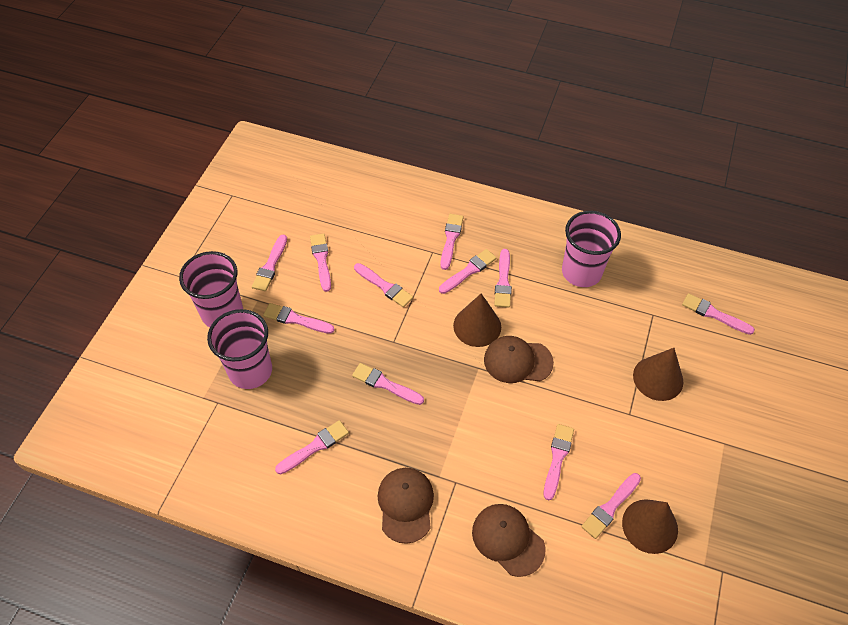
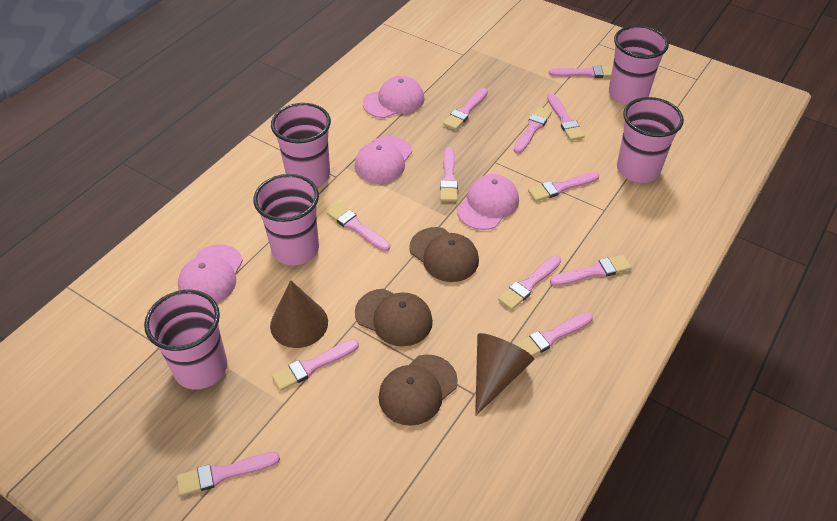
brown cone: [453,294,501,347] [622,499,678,554] [633,348,683,401] = 3 -> [270,280,328,348] [475,333,534,416] = 2
pink cap: none = 0 -> [178,244,243,303] [355,136,412,183] [363,76,425,118] [457,174,519,230] = 4
pink cup: [179,251,243,327] [207,309,272,389] [562,211,621,287] = 3 -> [144,290,227,390] [253,174,319,266] [271,103,331,187] [609,25,669,105] [617,97,684,183] = 5

